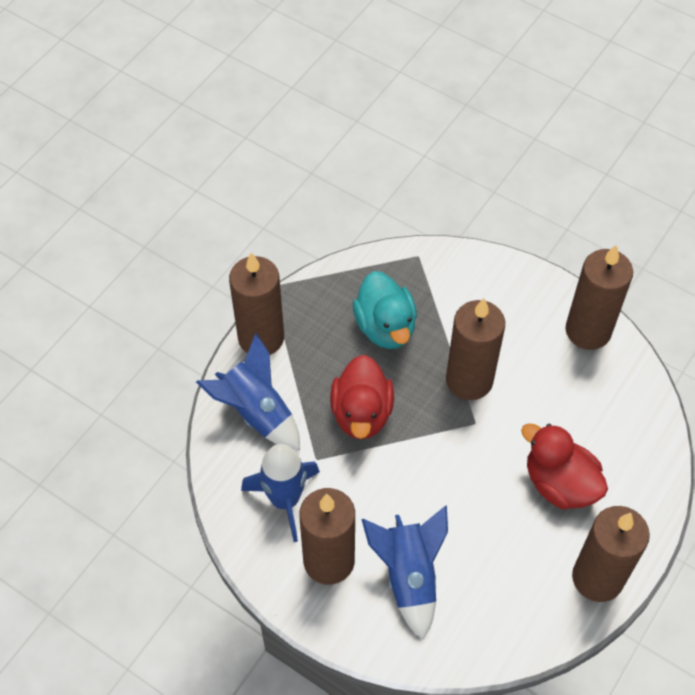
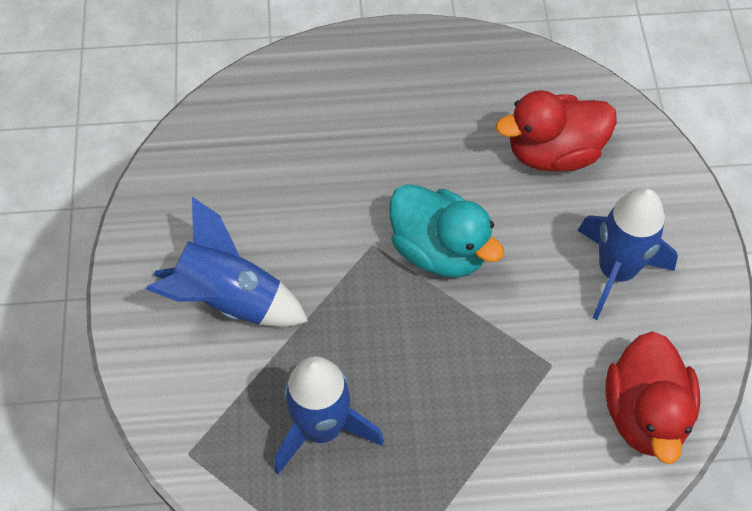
brown candle: [229,252,284,355] [299,488,355,584] [446,298,505,400] [566,245,633,350] [572,506,650,602] = 5 -> none = 0

